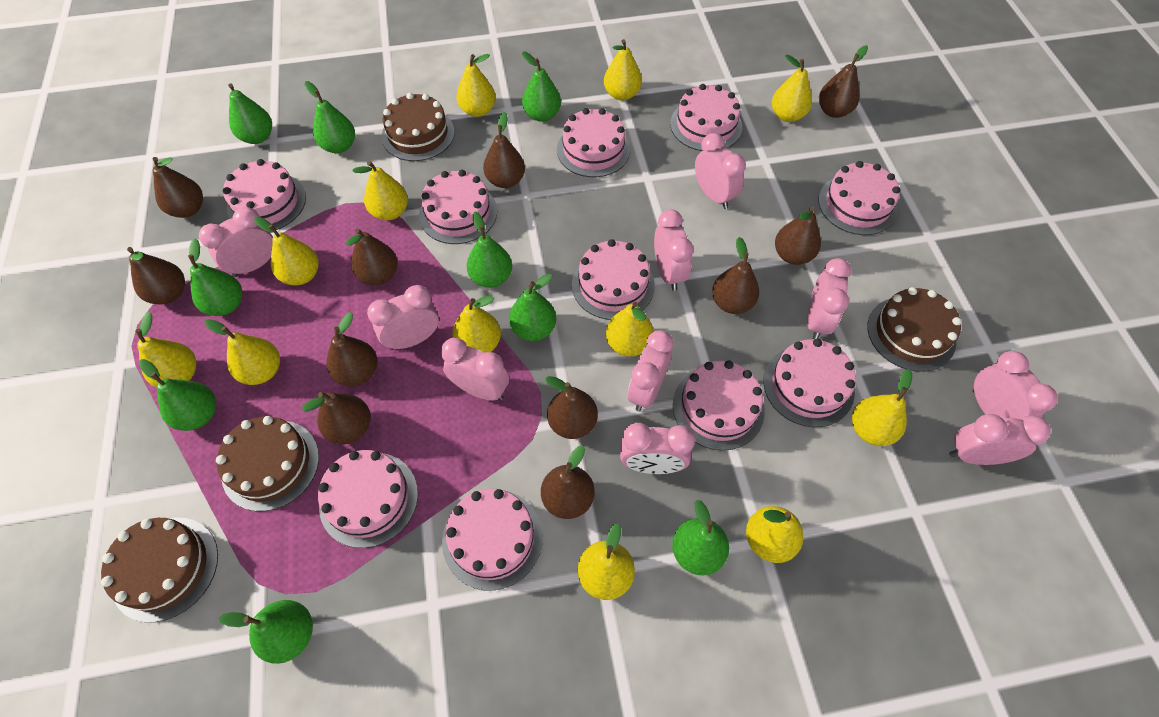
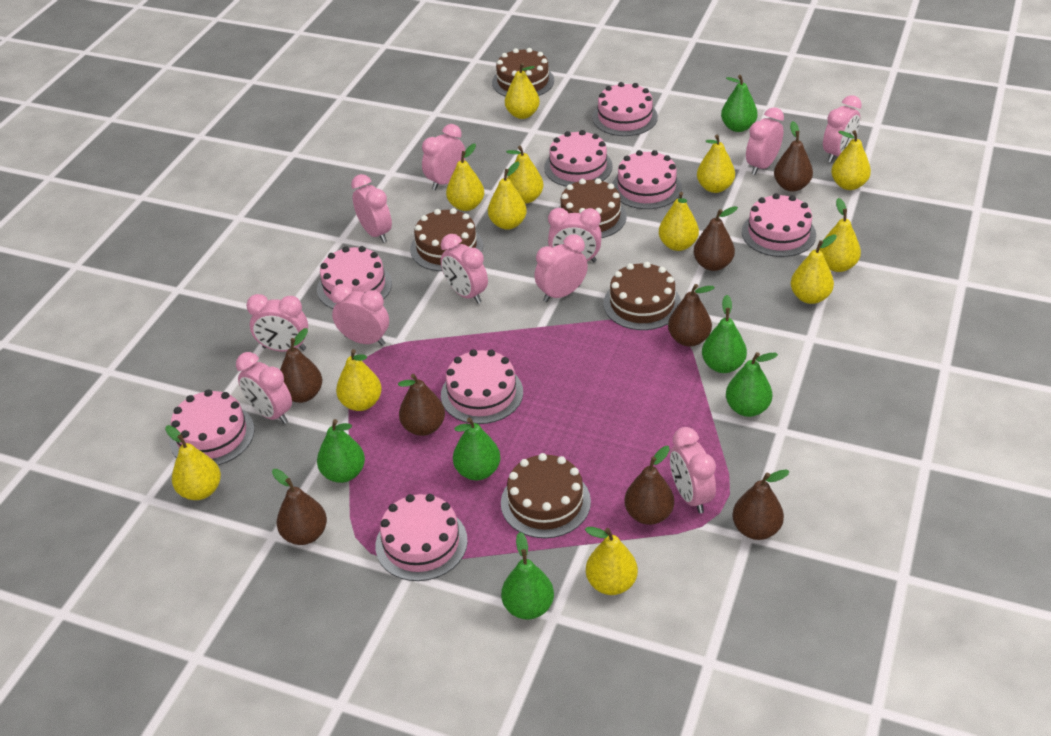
brown cake: [101,518,218,622] [216,416,319,511] [381,93,454,161] [867,287,962,372] = 4 -> [410,208,483,271] [492,48,554,97] [501,453,591,538] [558,178,627,238] [603,262,681,330] = 5
brown pear: [127,247,185,305] [153,157,203,218] [302,392,371,444] [326,312,378,386] [346,228,398,285] [483,112,525,188] [541,445,595,519] [545,376,598,439] [712,237,759,314] [775,206,821,265] [819,45,868,118] = 11 -> [272,469,327,545] [280,328,322,403] [398,374,445,436] [624,446,674,525] [668,284,715,347] [693,206,738,271] [732,470,790,540] [774,121,813,192] = 8
green pear: [139,359,216,431] [188,238,242,316] [219,600,313,664] [228,84,272,144] [304,81,355,153] [467,212,512,288] [509,274,556,341] [522,52,561,122] [672,500,729,576] = 9 -> [317,419,365,483] [453,418,501,480] [501,532,554,620] [702,295,747,373] [721,75,758,132] [726,352,778,417] = 6
pink cake: [223,159,306,230] [318,450,418,548] [419,170,497,244] [442,489,543,591] [557,108,630,177] [572,239,655,320] [670,84,742,151] [673,360,765,451] [763,339,856,427] [819,161,900,235] = 10 -> [169,390,255,465] [317,246,392,309] [375,494,468,581] [441,349,523,424] [544,130,613,187] [592,82,658,136] [612,150,682,209] [742,193,816,257] = 8
pink clock: [199,207,273,277] [367,285,439,350] [441,338,509,401] [620,423,695,474] [628,330,674,412] [654,209,693,291] [695,133,746,209] [807,258,851,339] [949,414,1051,465] [972,351,1058,420] = 10 -> [236,352,292,424] [246,294,308,352] [331,284,389,346] [351,174,392,243] [422,124,465,190] [441,234,488,304] [534,234,588,302] [548,208,602,262] [670,427,716,514] [746,107,784,175] [823,95,862,163] = 11

